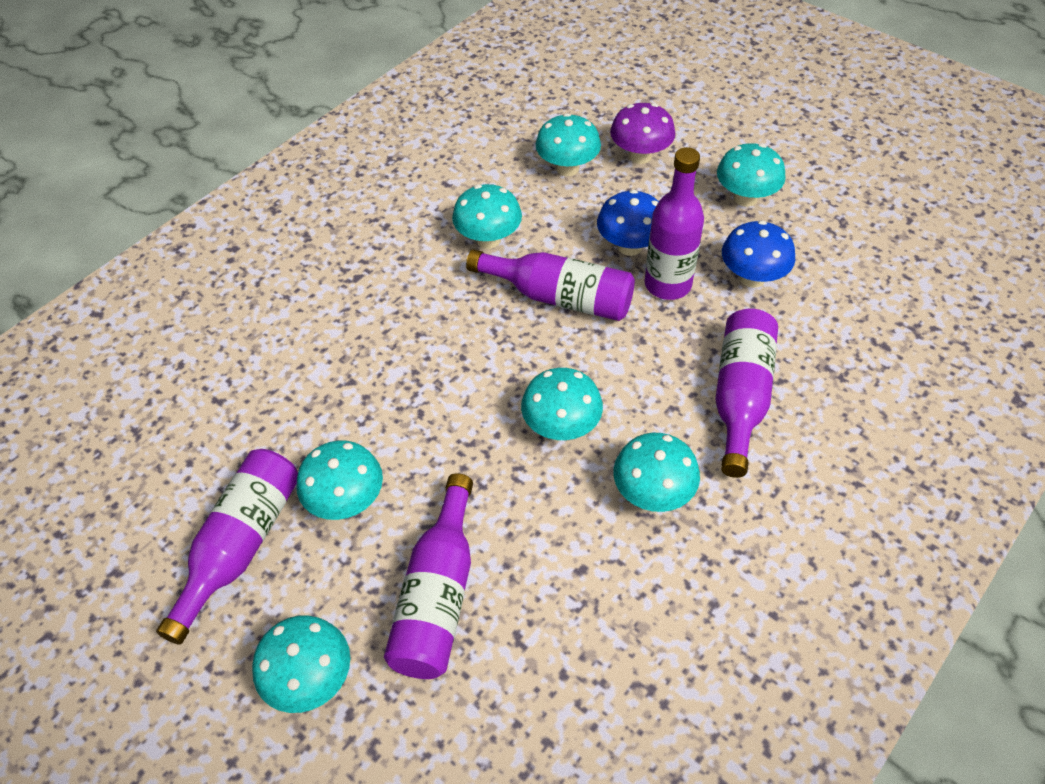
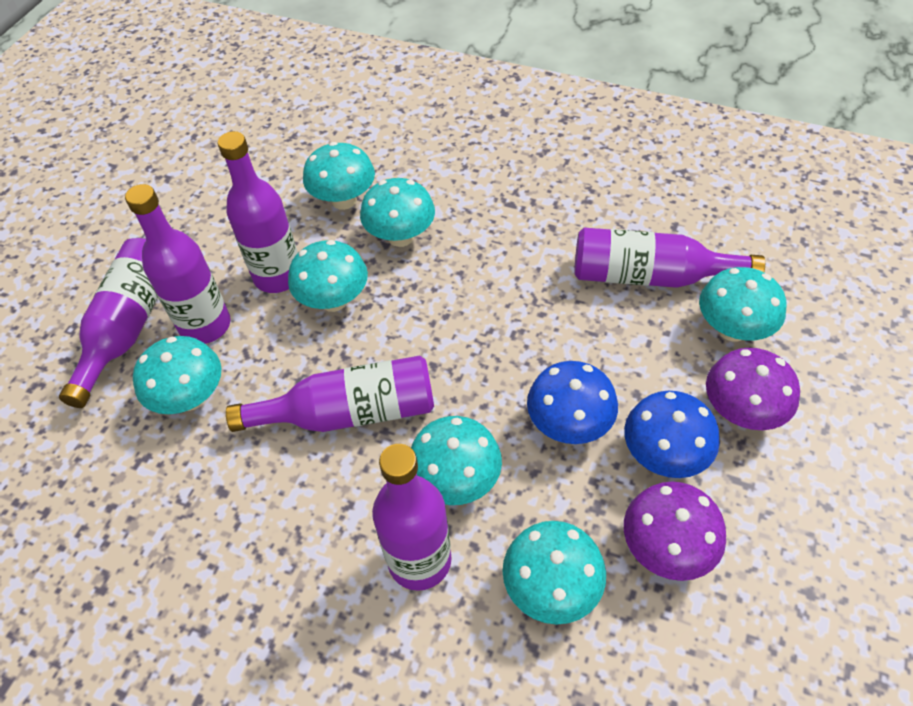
purple bottle: [156,449,298,645] [384,473,473,679] [466,249,635,321] [645,147,704,300] [715,308,778,478] = 5 -> [59,238,158,408] [125,184,231,344] [218,131,298,293] [226,356,434,432] [372,444,452,591] [574,228,765,288] = 6
purple mushroom: [610,103,675,164] = 1 -> [624,482,726,581] [706,348,800,430] = 2

